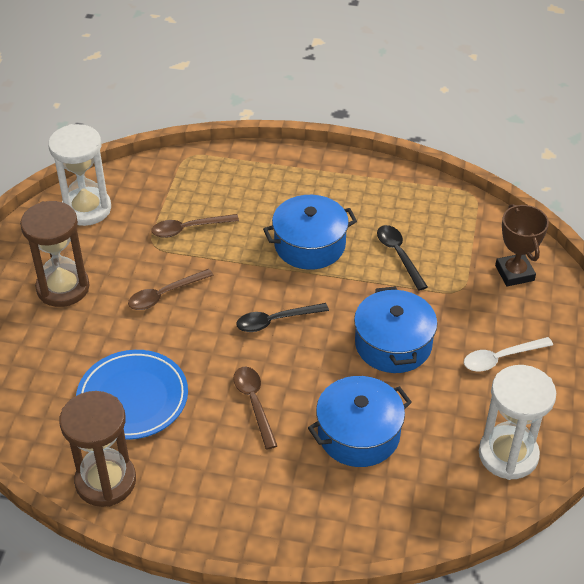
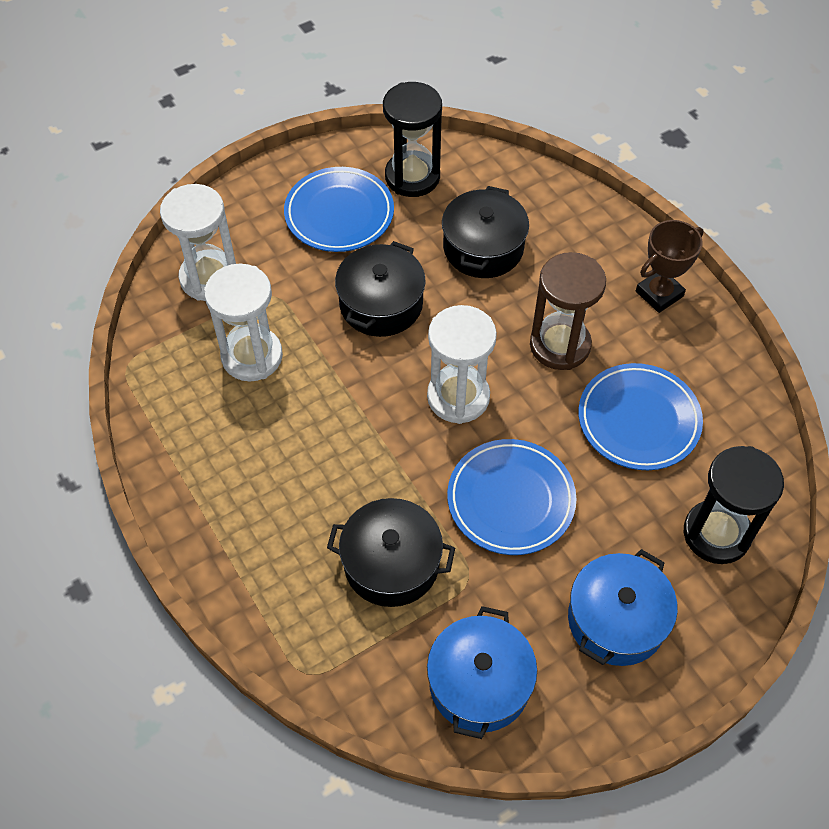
black hourglass: none = 0 -> [383,82,442,197] [684,446,784,564] = 2
black pot: none = 0 -> [327,498,455,607] [335,241,426,337] [442,186,529,278] = 3
black spoon: [236,303,329,332] [377,225,428,291] = 2 -> none = 0
blue plate: [76,350,188,440] = 1 -> [284,167,394,252] [447,439,576,555] [578,363,703,470] = 3
blue pot: [263,195,357,270] [308,376,412,467] [354,286,437,373] = 3 -> [427,606,537,739] [568,549,678,666] = 2
brown hourglass: [20,201,90,307] [59,391,136,507] = 2 -> [530,252,606,370] = 1
brown spoon: [128,269,214,310] [151,214,239,238] [233,367,277,450] = 3 -> none = 0
white hourglass: [48,124,111,226] [479,365,556,480] = 2 -> [160,184,236,301] [204,264,283,381] [427,305,497,424] = 3
white spoon: [464,337,553,372] = 1 -> none = 0

